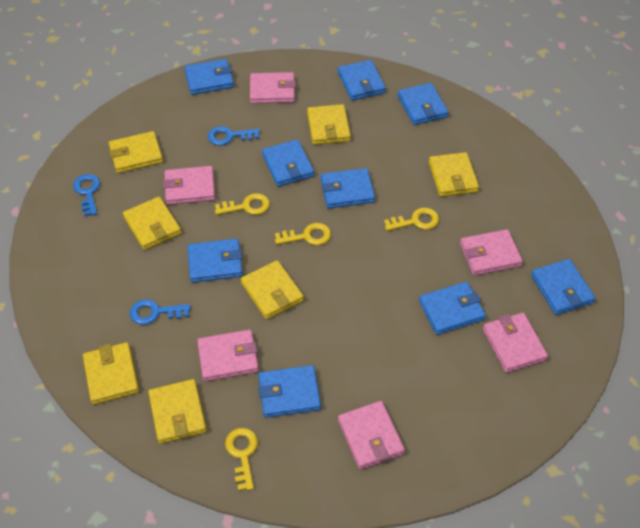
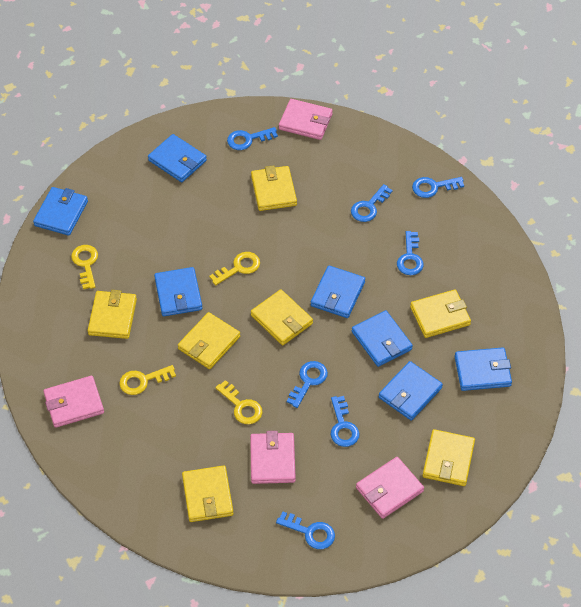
blue key: [73,174,100,216] [130,299,191,325] [208,126,260,146] = 3 -> [227,127,278,150] [276,512,335,549] [287,361,328,408] [331,396,360,447] [351,184,393,222] [397,231,424,275] [412,177,464,198] = 7
blue wallet: [184,59,234,95] [187,239,243,283] [258,365,321,418] [262,139,314,187] [321,168,375,209] [338,60,386,101] [398,83,449,125] [419,282,486,335] [531,259,596,315] = 9 -> [33,187,88,236] [148,134,207,182] [154,267,202,316] [311,266,365,318] [352,310,413,367] [379,361,443,421] [455,347,512,391] = 7
pink wallet: [163,166,215,205] [197,329,259,382] [250,72,296,104] [338,401,405,470] [460,229,523,276] [483,312,548,373] = 6 -> [43,376,104,428] [250,431,296,484] [279,99,333,140] [356,457,424,519] = 4

